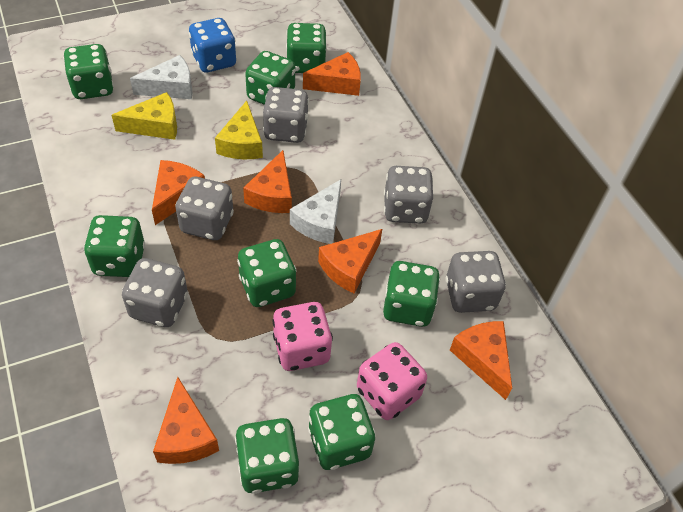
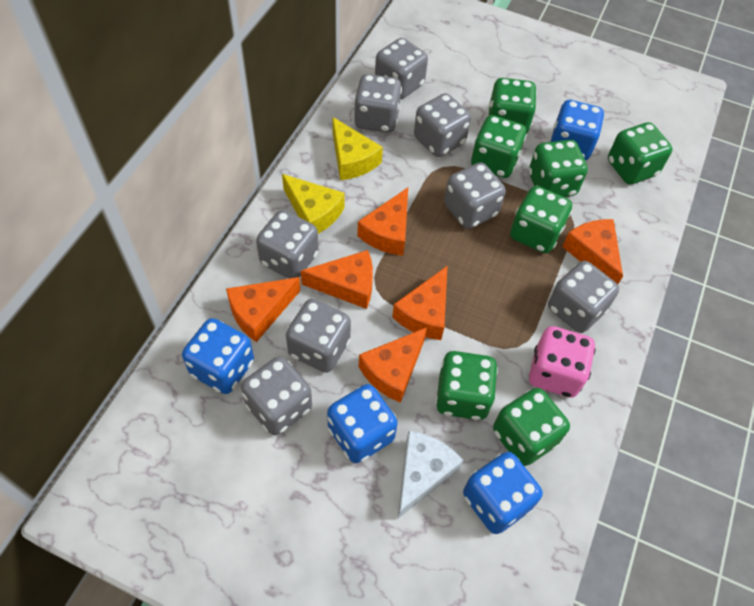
blue dice: [189,18,236,72] = 1 -> [182,318,254,394] [327,384,398,463] [463,452,543,534] [551,100,604,160] = 4
green dice: [63,44,114,99] [84,215,145,277] [235,418,300,494] [237,239,297,307] [245,51,295,105] [286,23,327,73] [308,394,376,470] [383,261,440,327] = 8 -> [436,351,498,420] [471,115,527,178] [489,78,537,134] [493,388,570,466] [510,186,572,253] [529,140,588,197] [608,122,673,185] = 7
grey dice: [122,258,188,327] [176,177,234,240] [263,87,309,143] [384,166,433,224] [445,251,506,313] = 5 -> [241,356,312,435] [256,210,319,279] [286,299,351,373] [354,74,402,133] [375,38,428,99] [414,93,471,157] [444,162,506,229] [548,261,619,333] = 8
pink dice: [272,302,333,371] [357,342,427,420] = 2 -> [529,326,596,398] = 1
white cheese: [130,55,192,99] [290,179,341,244] = 2 -> [398,430,464,518] = 1

